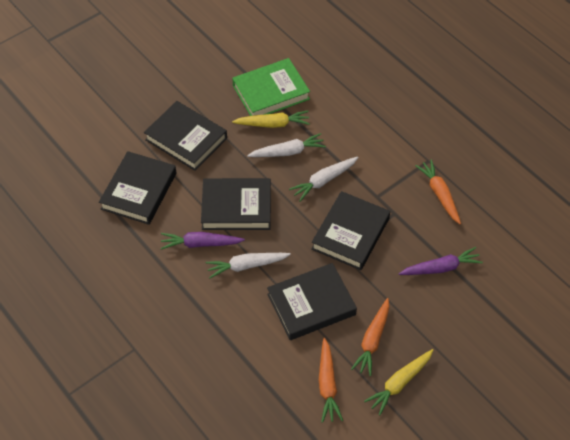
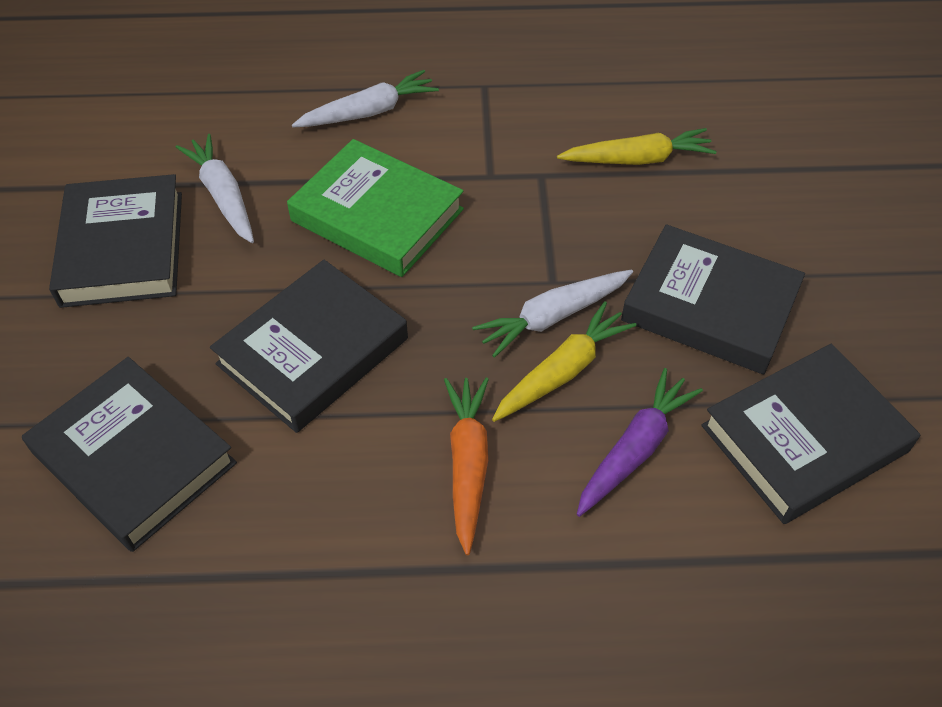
orange carrot: [319,338,343,423] [351,298,389,376] [415,160,461,224] = 3 -> [444,377,489,555] = 1
purple carrot: [161,232,245,249] [399,247,483,275] = 2 -> [577,368,703,517] = 1

